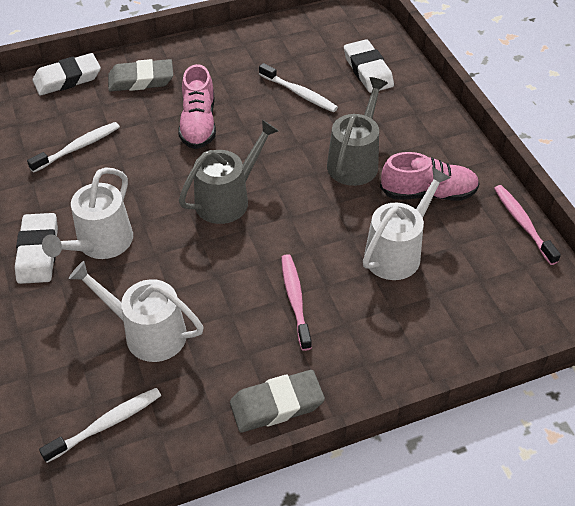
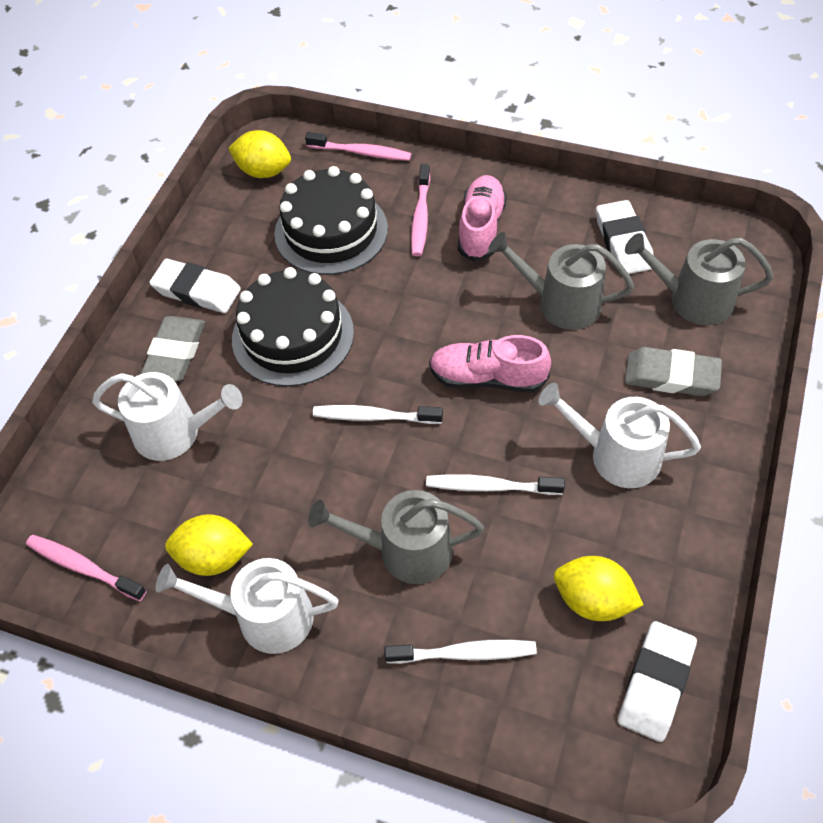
black cake: none = 0 -> [232,267,354,387] [274,166,388,275] = 2
grey watering can: [179,120,279,224] [327,77,388,186] = 2 -> [308,490,484,584] [488,232,634,330] [625,233,773,325] = 3
pink toothbrush: [281,254,312,351] [494,185,561,265] = 2 -> [26,535,147,601] [305,132,411,161] [411,164,430,256] = 3
yellow lemon: none = 0 -> [165,514,253,576] [228,130,291,178] [554,556,643,621] = 3

